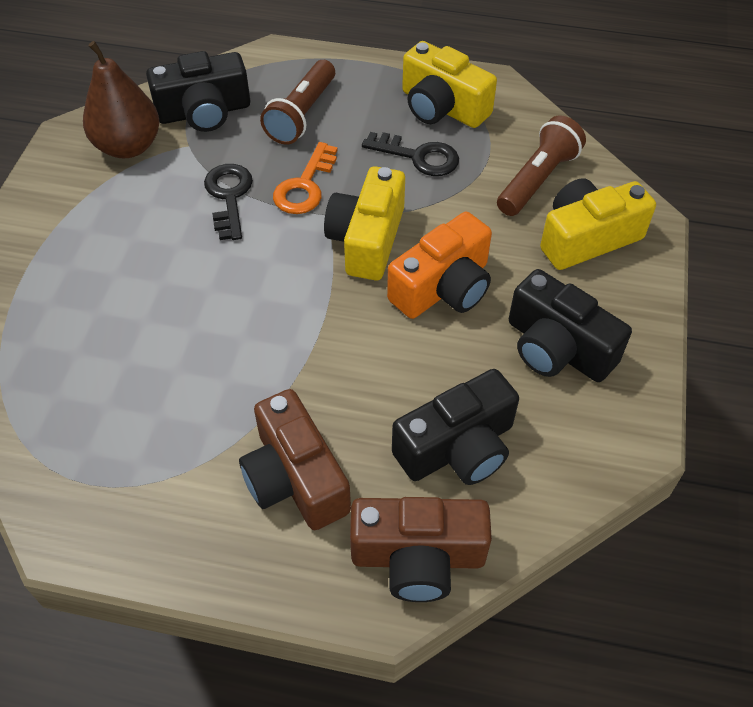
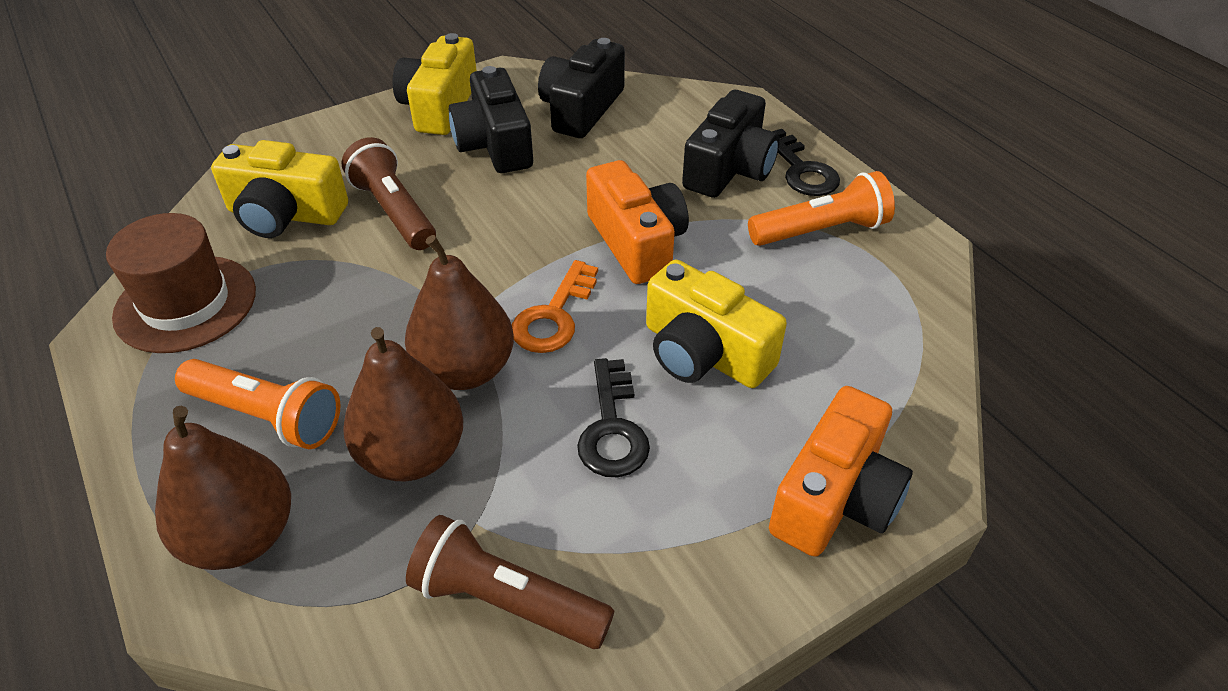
brown camera: [239,389,351,530] [350,497,492,602] = 2 -> none = 0
brown hat: none = 0 -> [106,213,256,353] = 1
brown pear: [83,41,160,158] = 1 -> [155,406,291,570] [343,327,463,481] [405,235,514,390] = 3
orange camera: [387,212,492,319] = 1 -> [586,160,689,284] [769,386,913,557] = 2
orange flashlight: none = 0 -> [175,359,341,449] [748,171,895,246] = 2

